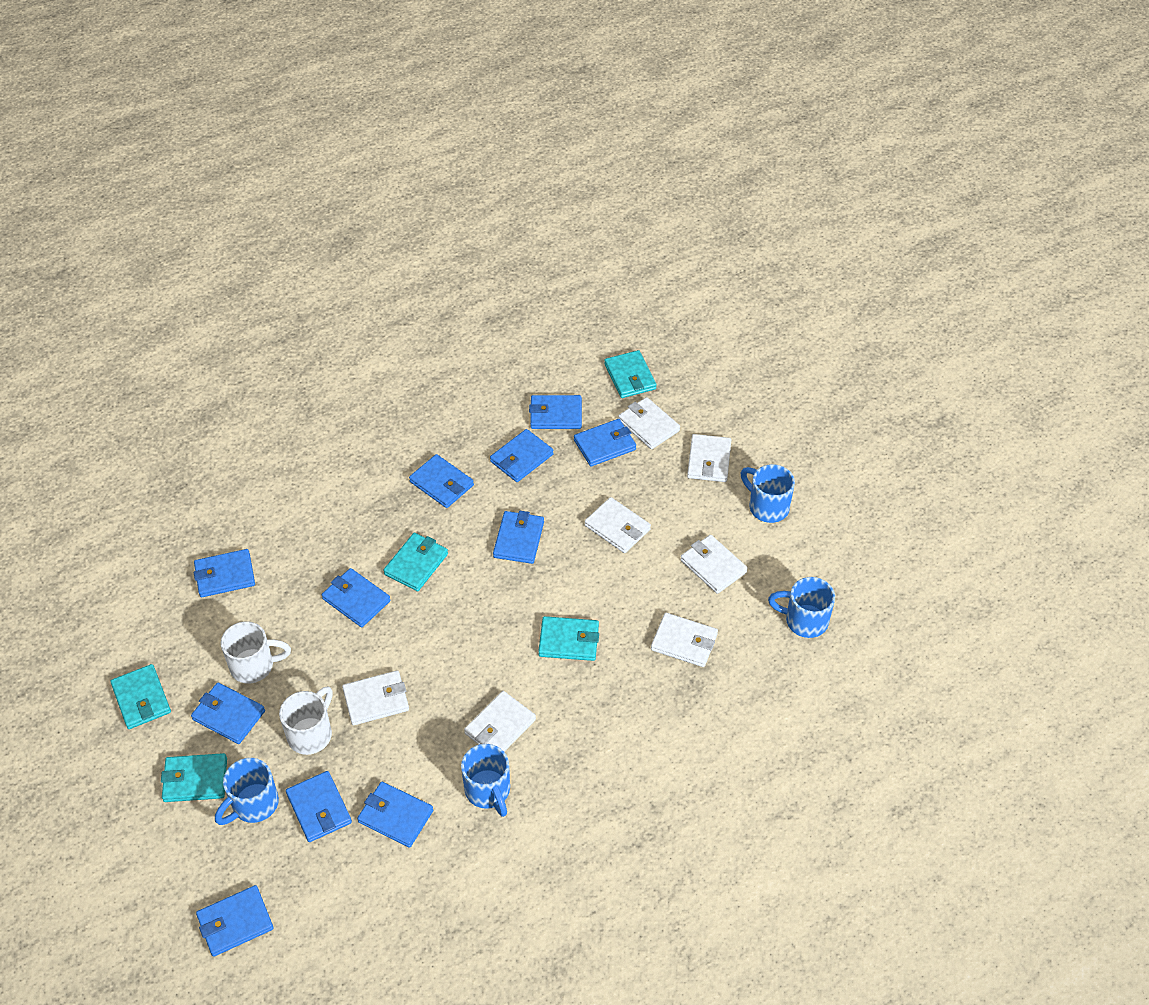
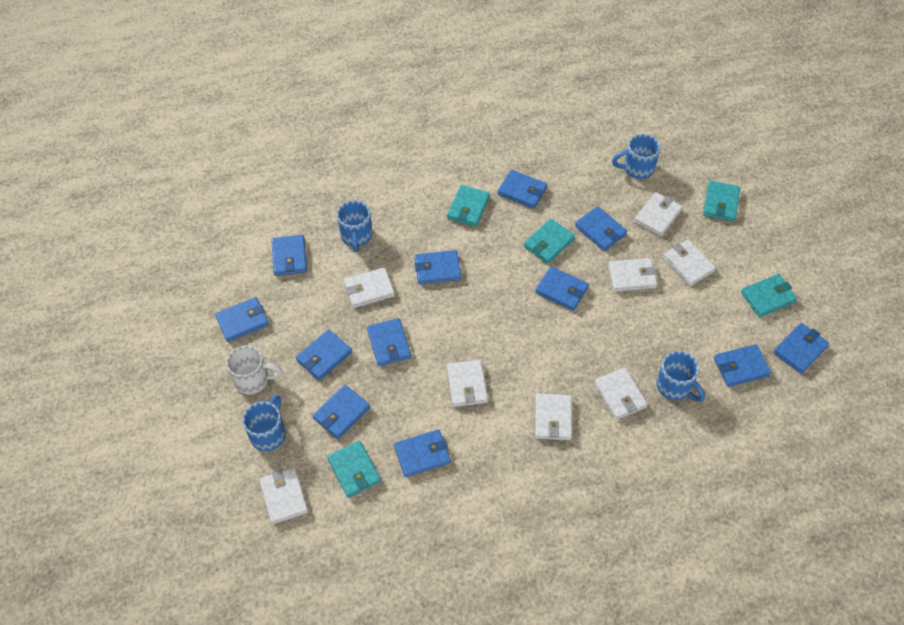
blue wallet: [191,682,265,744] [194,549,255,597] [196,885,274,957] [286,771,352,842] [322,568,391,627] [357,782,433,848] [409,454,474,508] [490,429,554,482] [493,511,544,564] [529,395,582,429] [574,419,636,466] = 11 -> [215,297,269,342] [271,235,307,276] [296,329,352,381] [313,385,370,439] [367,318,411,366] [394,429,451,477] [414,250,461,285] [497,170,547,209] [535,266,589,311] [575,206,627,251] [714,344,771,387] [773,323,829,374] = 12
white mug: [221,621,291,683] [279,686,333,755] = 2 -> [226,345,283,394] = 1
white wallet: [342,670,409,725] [464,691,536,752] [585,497,651,553] [618,397,680,449] [651,613,718,667] [681,535,748,594] [687,434,731,482] = 7 -> [259,467,308,524] [344,267,395,308] [447,360,488,407] [535,394,572,440] [594,367,648,420] [608,258,657,292] [634,192,683,236] [663,239,716,286] = 8

